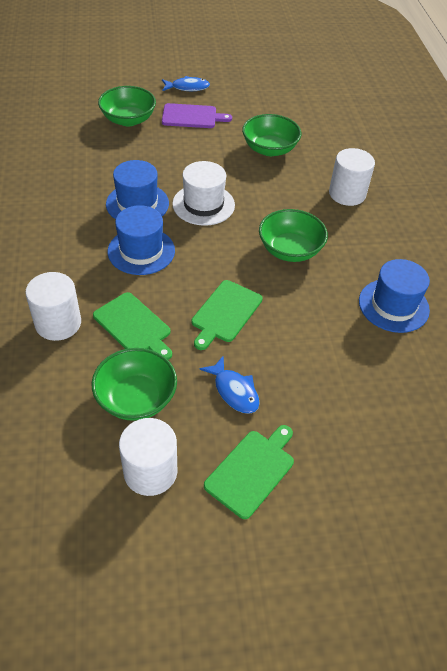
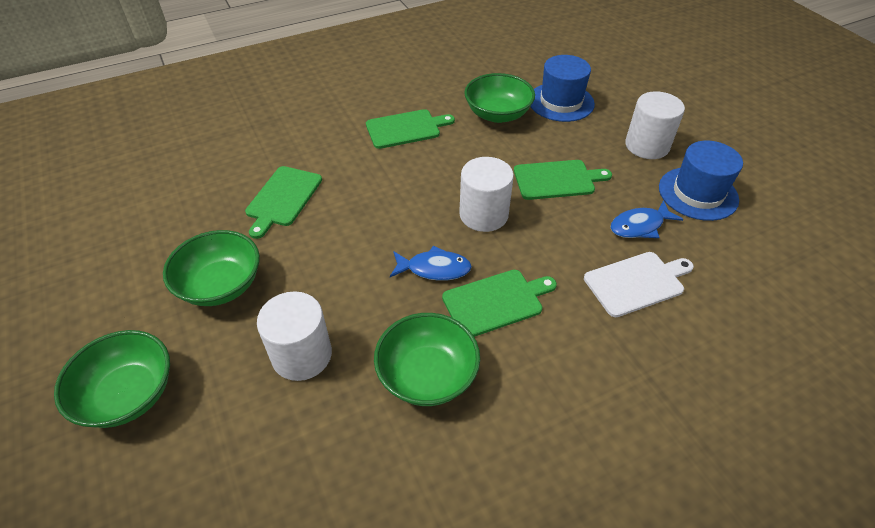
blue hat: [106,160,169,219] [108,205,175,275] [359,259,430,333] = 3 -> [530,55,595,122] [659,141,743,221] = 2
green cutting board: [93,292,172,360] [192,280,263,350] [204,425,294,519] = 3 -> [245,166,322,239] [366,109,455,149] [442,270,557,337] [514,160,612,200] = 4
purple cutting board: [162,103,232,128] = 1 -> none = 0
white cutting board: none = 0 -> [584,252,694,317] = 1
white hat: [172,161,235,226] = 1 -> none = 0

